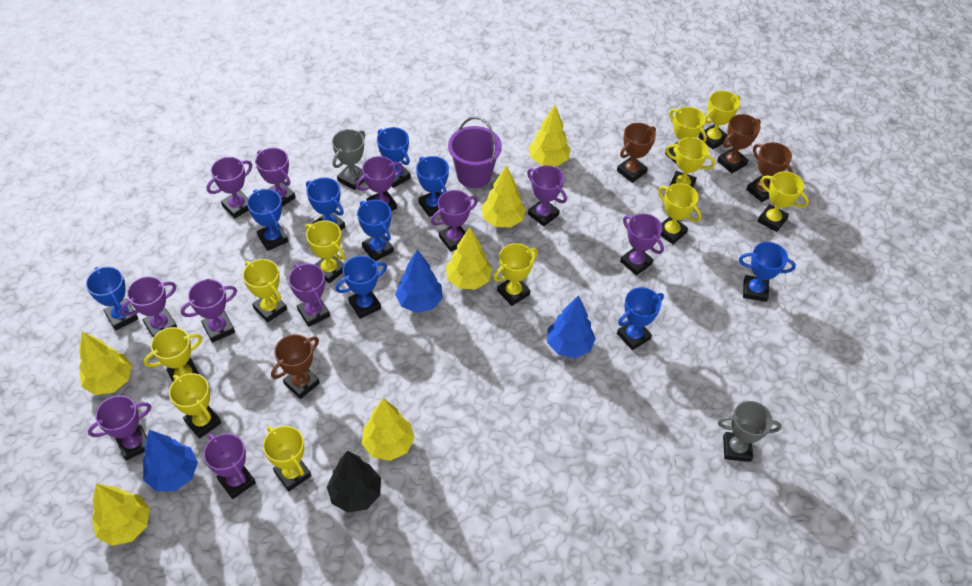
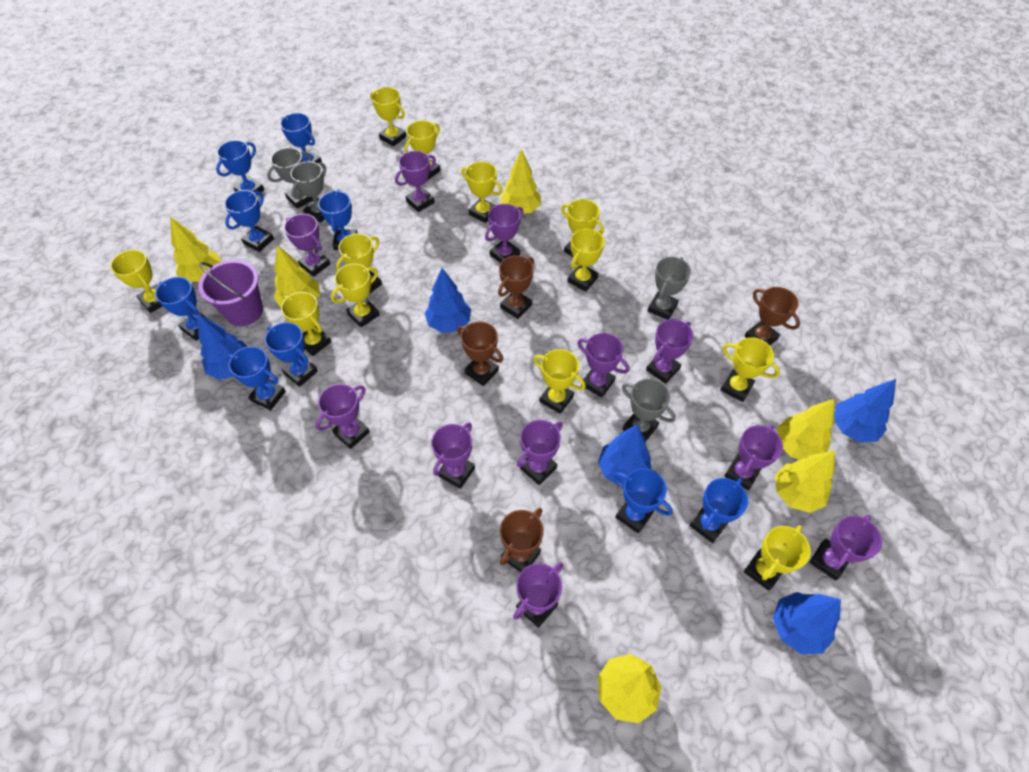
black tree: [327,451,381,513] = 1 -> none = 0
blue tree: [143,430,198,491] [395,250,443,313] [547,295,596,358] = 3 -> [199,315,248,380] [425,268,471,333] [598,424,651,485] [773,592,841,654] [834,379,896,443] = 5
grey trophy: [332,129,365,190] [718,401,782,462] = 2 -> [267,147,313,209] [290,161,326,223] [622,379,676,442] [647,257,691,320] = 4
yellow trophy: [144,327,203,382] [169,373,221,439] [243,259,287,323] [263,426,311,491] [305,220,345,283] [493,243,538,306] [658,183,701,244] [665,107,707,164] [665,137,715,187] [698,91,740,149] [757,171,809,232] = 11 -> [110,250,162,313] [281,292,331,356] [331,264,380,327] [336,233,382,294] [370,87,407,147] [405,120,441,180] [461,162,503,223] [533,349,586,414] [561,199,604,257] [567,229,604,292] [720,337,780,402] [744,525,811,591] = 12

